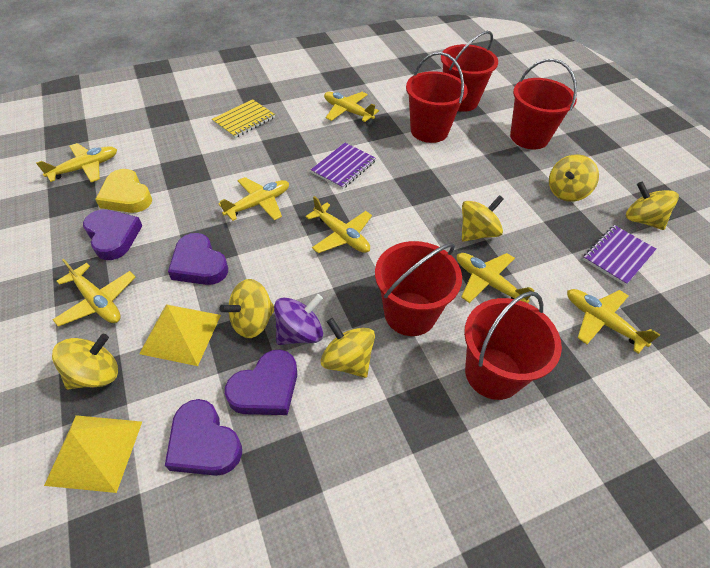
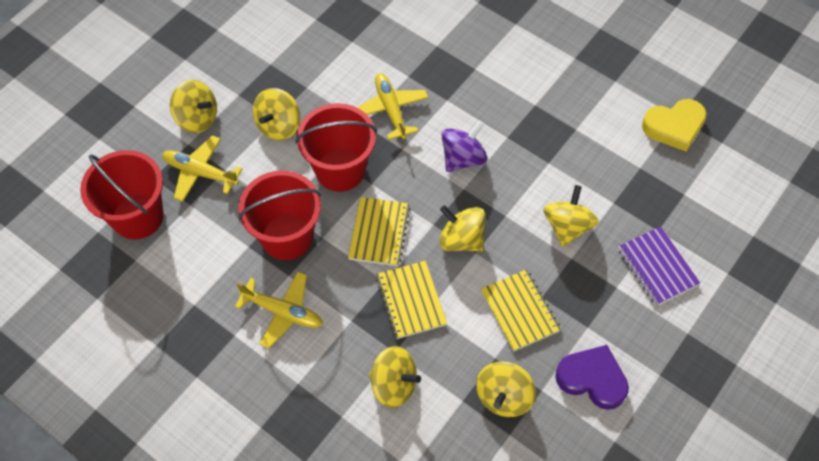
purple heart: [83,210,142,260] [165,399,242,476] [168,233,228,285] [225,350,297,415] = 4 -> [555,345,629,410] = 1
purple notebook: [311,143,376,189] [583,225,656,286] = 2 -> [618,226,700,305] = 1
red bucket: [375,241,462,336] [406,52,468,143] [441,31,498,112] [464,291,562,400] [510,59,577,149] = 5 -> [80,150,164,240] [238,171,321,260] [296,103,377,192] = 3
yellow notebook: [212,99,275,138] = 1 -> [348,197,411,266] [376,261,447,339] [481,269,561,352] = 3
yellow plane: [36,143,117,182] [52,259,135,327] [218,177,289,221] [306,196,372,253] [324,92,379,122] [457,253,535,303] [567,289,661,354] = 7 -> [162,135,242,202] [235,271,323,348] [357,73,428,140] = 3
yellow pyramid: [44,415,142,493] [139,304,221,366] = 2 -> none = 0

